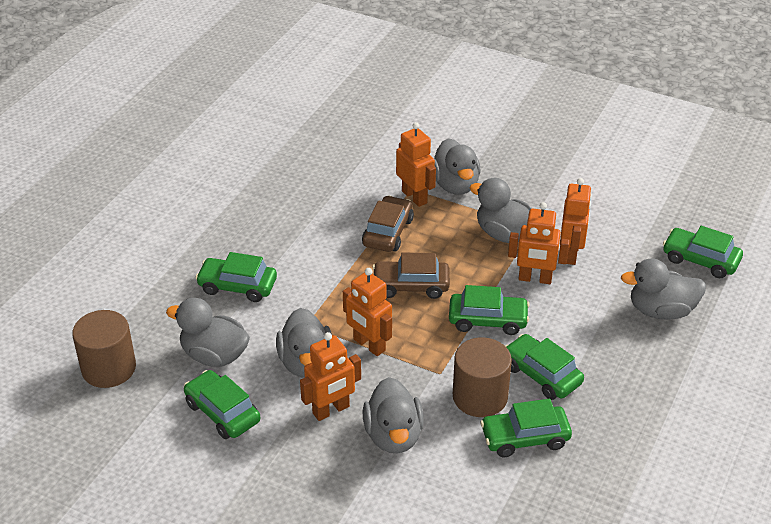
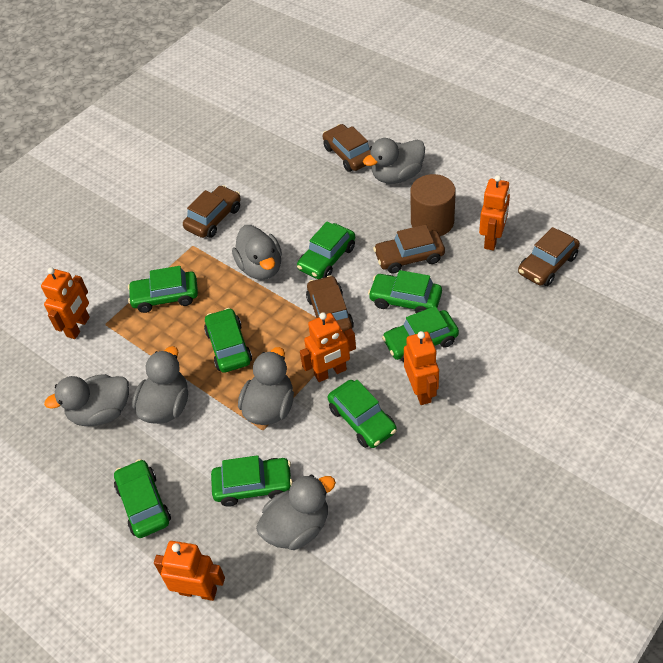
brown car: [362,195,414,252] [372,253,450,299] = 2 -> [183,185,241,238] [306,275,354,332] [323,124,371,172] [373,224,445,274] [518,227,580,286] = 5
brown cylinder: [72,310,136,388] [453,337,512,417] = 2 -> [410,174,456,236] = 1
green car: [184,370,260,439] [195,252,277,302] [449,285,530,335] [480,399,572,457] [505,334,584,400] [663,226,743,278] = 6 -> [114,459,171,538] [128,266,198,313] [204,308,252,373] [211,455,293,507] [297,222,355,279] [327,380,397,448] [368,270,442,313] [382,306,459,362] = 8

